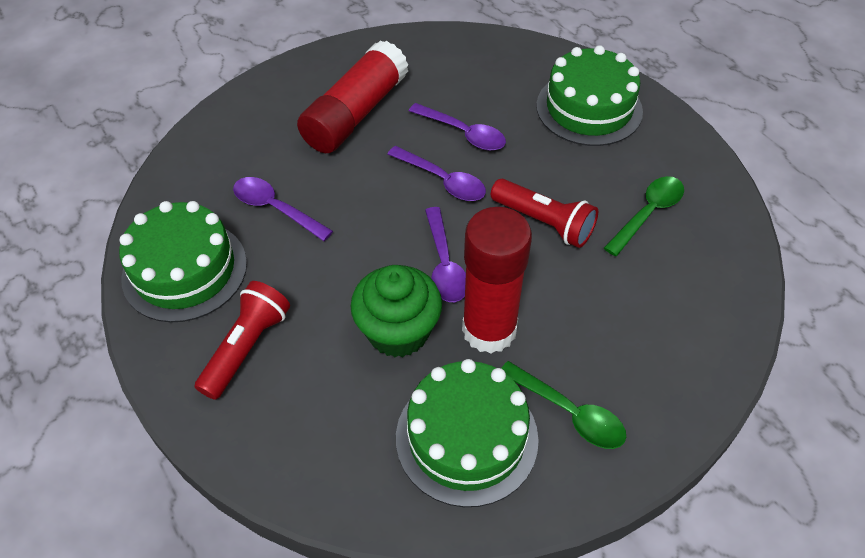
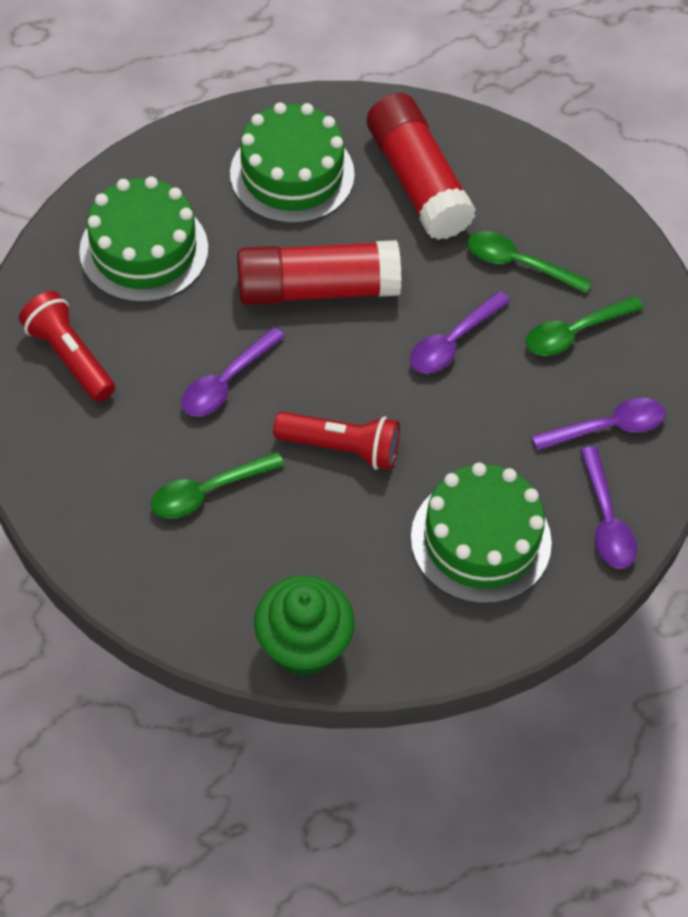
green spoon: [501,361,626,449] [604,176,684,256] = 2 -> [151,451,284,518] [467,231,592,293] [526,296,644,356] = 3

